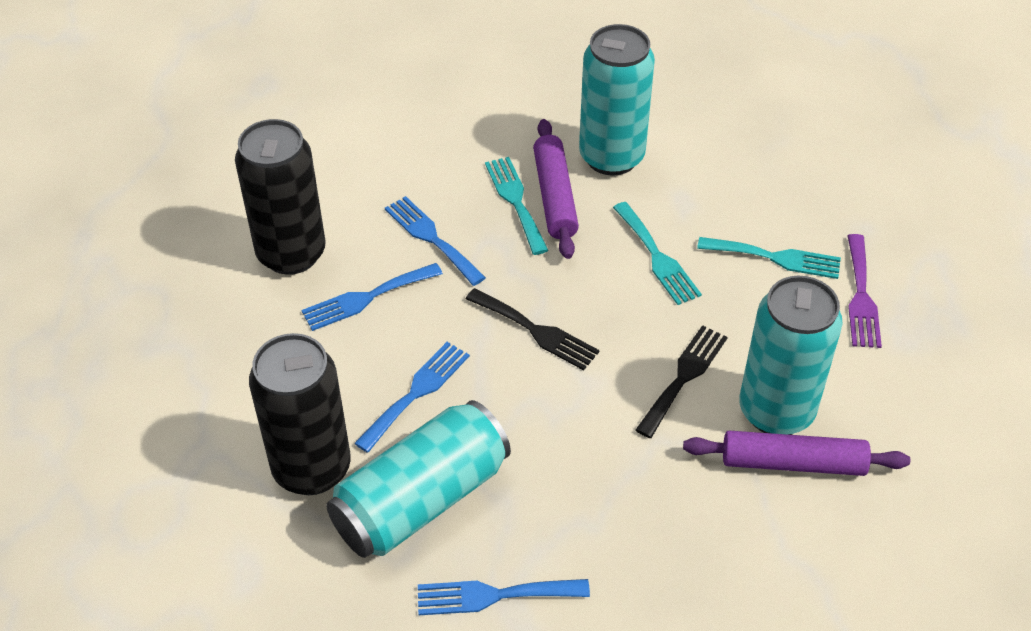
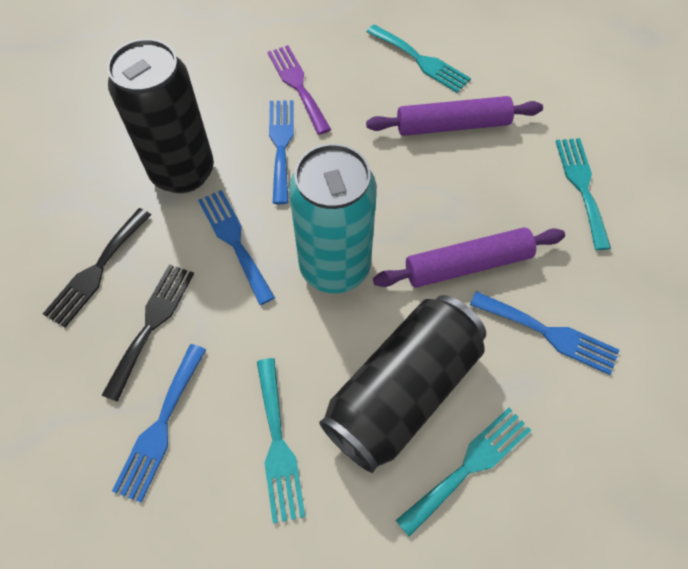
turquoise can: [326,400,511,558] [579,24,655,176] [739,276,842,435] = 3 -> [289,143,377,293] = 1
turquoise fork: [485,157,548,255] [613,202,702,305] [697,237,841,279] = 3 -> [257,358,305,524] [367,25,471,93] [396,408,531,537] [556,138,611,250] = 4

